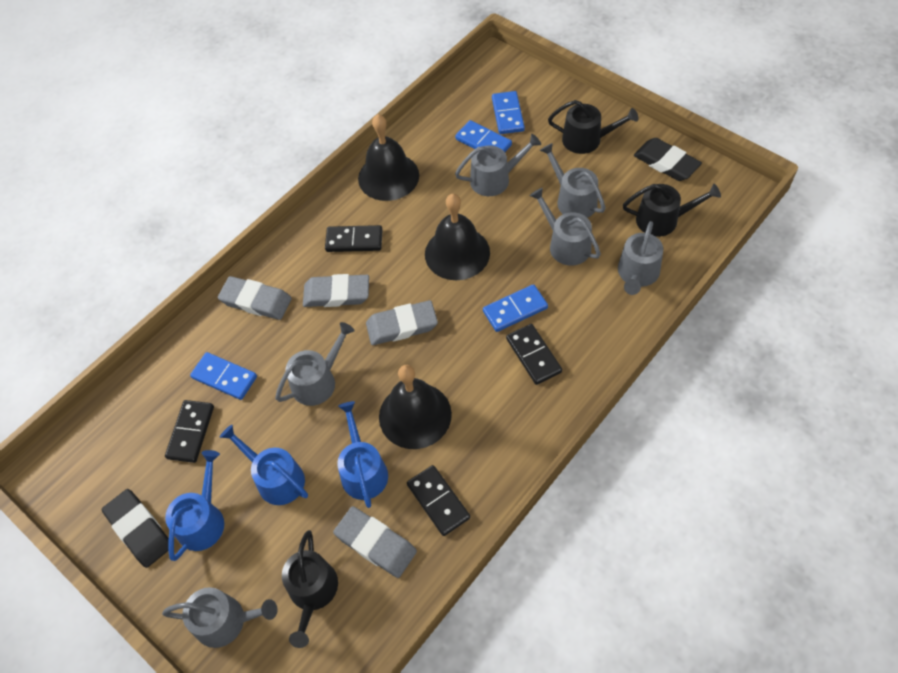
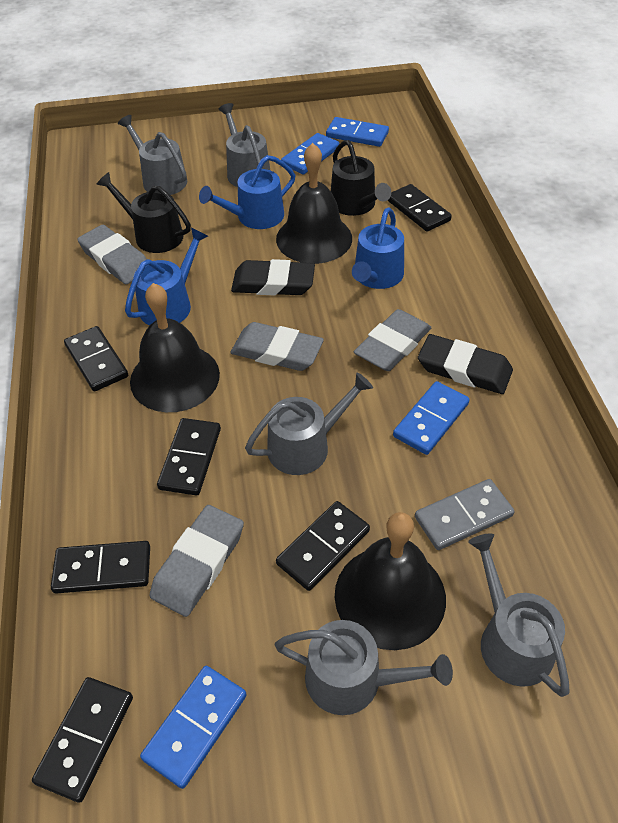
black domino: [165,400,214,463] [325,225,383,252] [407,465,470,536] [506,324,562,385] = 4 -> [32,677,133,803] [51,541,150,594] [64,326,128,391] [157,418,221,495] [276,501,370,591] [387,184,452,232] = 6
black watering can: [282,530,338,648] [548,100,639,154] [623,184,721,237] = 3 -> [96,172,191,253] [331,140,391,216] = 2
grey domino: none = 0 -> [415,479,515,550] = 1
grey watering can: [162,587,278,648] [275,322,355,406] [455,134,541,196] [530,188,601,266] [540,143,605,218] [618,221,663,295] = 6 -> [118,115,187,195] [218,103,270,187] [245,373,373,475] [275,620,453,715] [468,533,570,697] = 5

